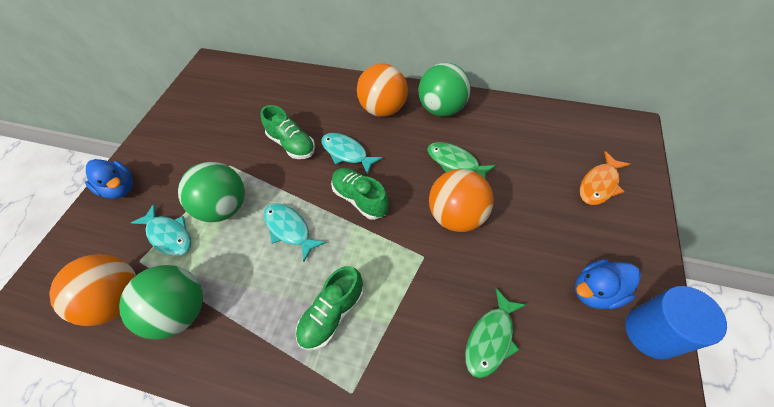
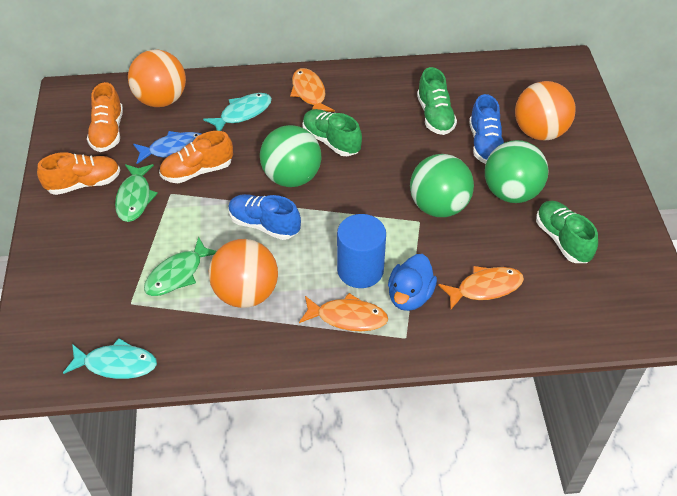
blue duck: [85,159,133,199] [575,259,641,309] = 2 -> [388,254,437,311] = 1
blue fish: none = 0 -> [133,131,201,164] = 1
blue shoe: none = 0 -> [228,194,301,240] [469,94,504,164] = 2
orange fish: [580,151,631,205] = 1 -> [290,68,335,112] [299,293,388,331] [438,266,524,309] = 3
orange shoe: none = 0 -> [37,152,120,195] [87,82,123,152] [159,131,233,183] = 3
turquoise fish: [131,204,191,256] [264,203,326,262] [321,133,383,175] = 3 -> [63,338,157,379] [203,93,272,131] = 2

